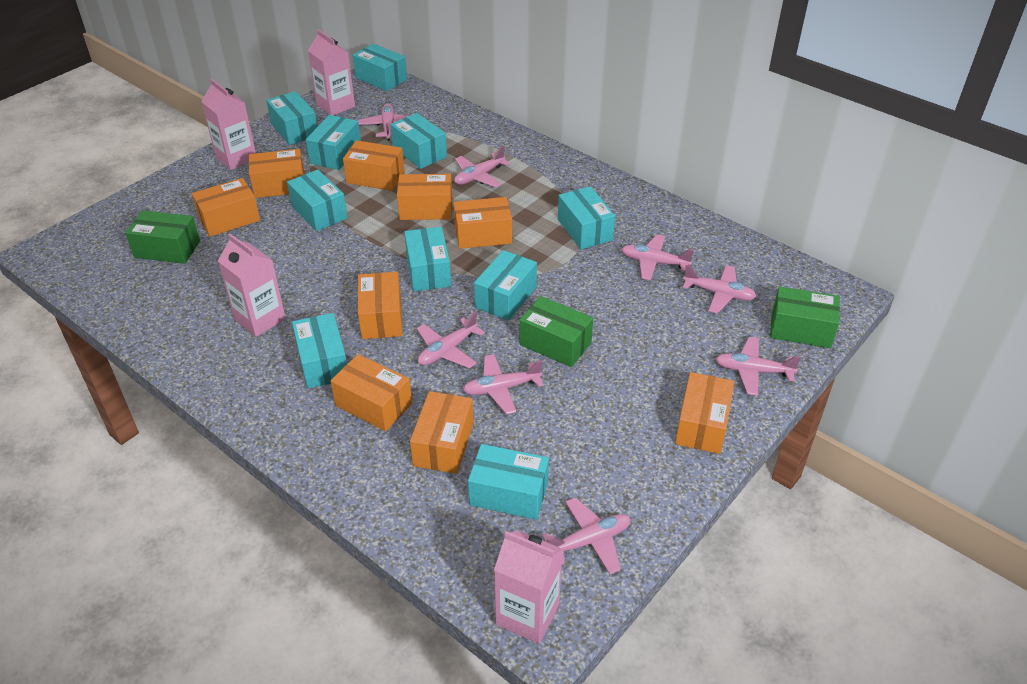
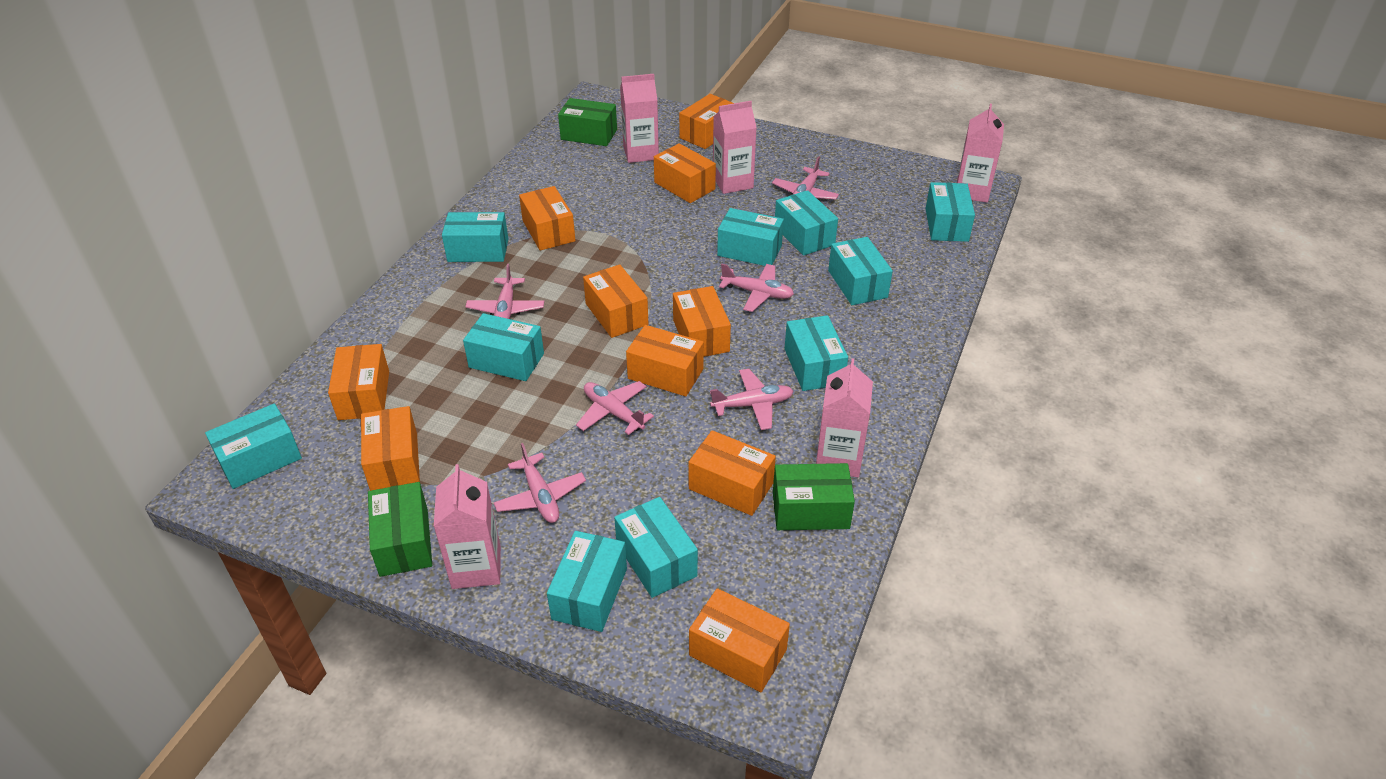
orange box: [192,178,260,237] [249,149,305,198] [331,354,412,432] [343,140,405,191] [358,272,403,339] [397,174,452,220] [410,391,474,474] [454,197,512,249] [675,372,734,454] = 9 -> [328,344,389,420] [361,406,420,491] [519,186,575,251] [583,265,648,338] [626,325,704,396] [654,143,716,203] [673,286,731,357] [679,94,734,149] [689,430,776,516] [689,588,790,692] = 10
pink carton: [201,79,256,170] [218,234,286,337] [308,29,355,115] [494,530,563,644] = 4 -> [434,464,501,589] [620,74,659,163] [713,101,757,194] [816,358,873,477] [957,104,1004,202] = 5
pink plane: [358,104,408,140] [417,311,485,369] [454,145,511,188] [463,354,543,415] [542,497,631,574] [621,234,694,280] [683,265,757,314] [715,337,801,396] = 8 -> [465,264,544,319] [494,443,586,523] [576,381,654,435] [710,369,794,430] [719,264,794,312] [772,156,839,199] = 6

